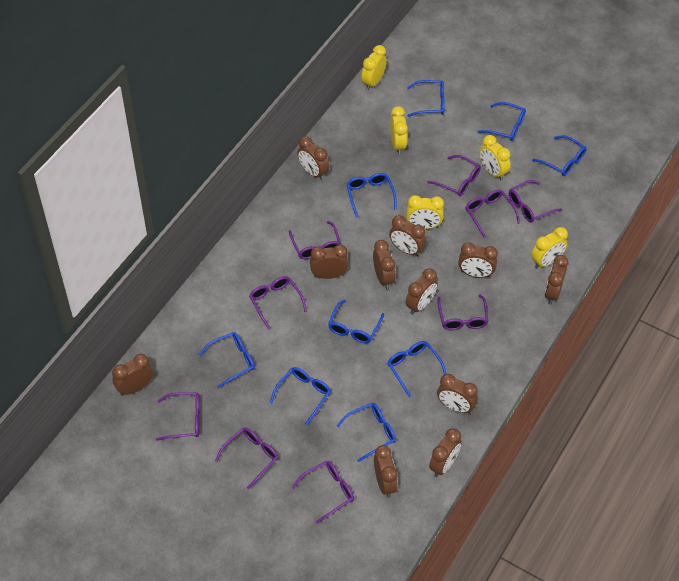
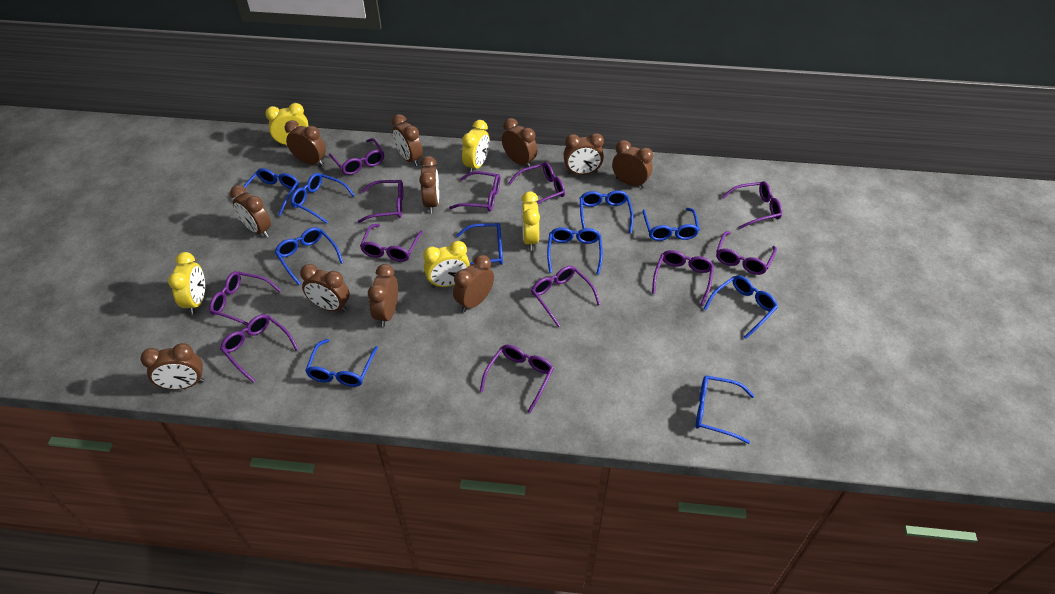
blue glasses: [199,332,255,388] [270,367,331,425] [328,300,384,343] [337,403,396,462] [347,173,397,218] [387,341,446,397] [407,80,445,117] [477,102,526,141] [532,135,587,176] = 9 -> [243,168,299,216] [275,227,344,285] [291,173,355,224] [305,339,378,387] [456,223,503,265] [547,227,603,274] [580,190,633,233] [642,208,700,241] [696,375,754,444] [704,275,778,339] = 10
purple glasses: [156,392,200,441] [215,427,278,490] [249,276,307,329] [289,221,341,259] [292,461,354,524] [427,155,481,196] [437,294,488,330] [465,189,520,239] [509,180,563,223] = 9 -> [209,271,281,325] [220,314,299,382] [329,138,384,175] [358,180,403,223] [360,224,423,262] [449,171,500,211] [480,345,554,413] [508,162,565,204] [531,266,601,327] [652,250,714,306] [716,231,777,275] [721,181,782,229] = 12

